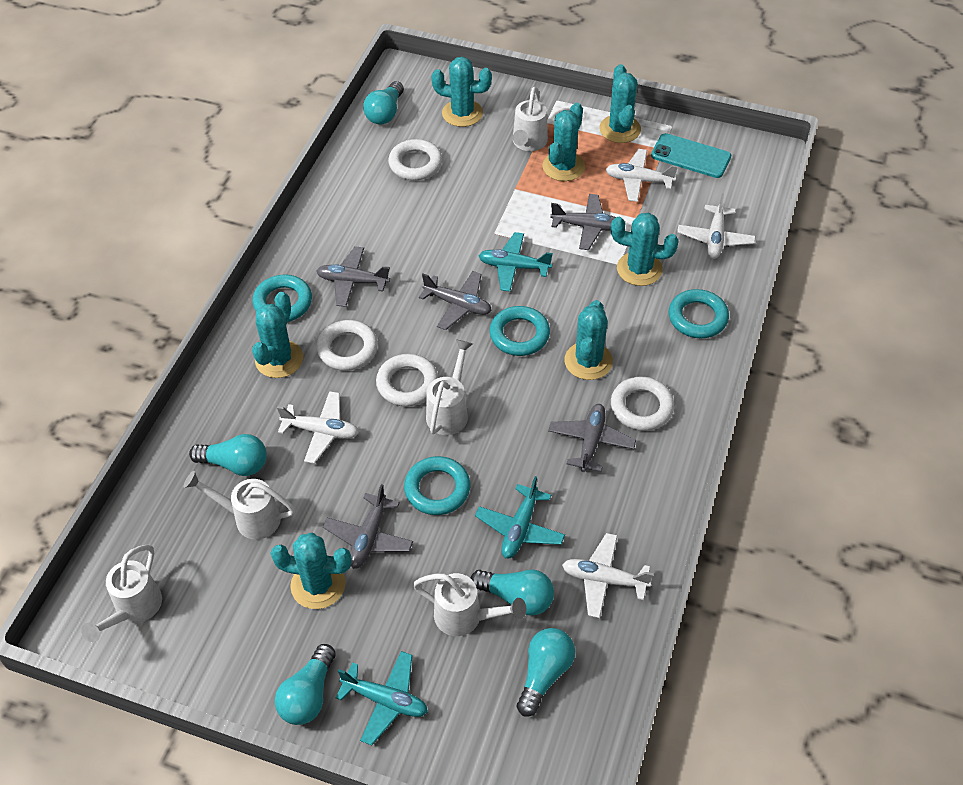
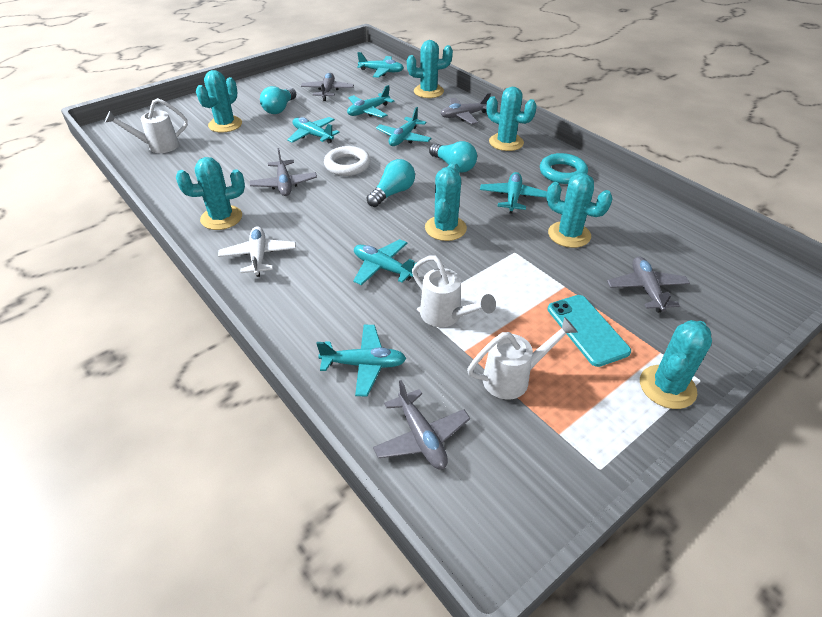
turquoise light bulb: [189,434,267,476] [275,644,336,725] [363,81,404,125] [471,570,554,616] [517,628,575,717] = 5 -> [260,86,296,114] [367,159,415,207] [429,141,477,173] = 3
turquoise plane: [335,651,428,745] [475,476,565,558] [478,232,553,292] = 3 -> [287,117,340,143] [316,325,406,397] [347,85,394,118] [353,239,417,285] [357,52,404,78] [376,107,432,146] [480,172,547,214] = 7
turquoise ring: [253,274,312,322] [404,456,470,515] [489,306,550,356] [669,289,729,338] = 4 -> [540,153,588,184] = 1
white plane: [277,391,359,464] [562,533,653,618] [606,149,678,202] [677,193,756,259] = 4 -> [218,226,296,277] = 1
white ring: [317,320,378,371] [376,354,438,407] [388,139,443,180] [611,376,674,431] = 4 -> [324,146,371,176] = 1
white watering can: [81,545,162,642] [184,471,295,540] [413,573,526,636] [426,339,473,435] [513,87,548,151] = 5 -> [105,98,188,153] [412,255,496,327] [467,317,578,399] = 3

